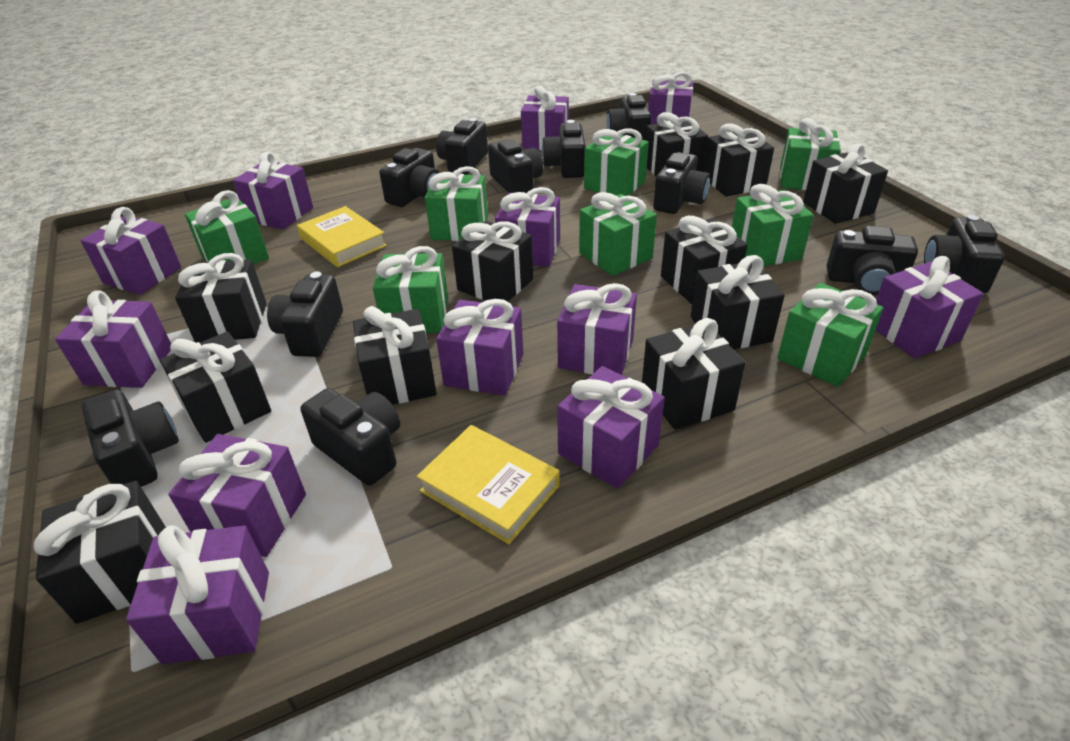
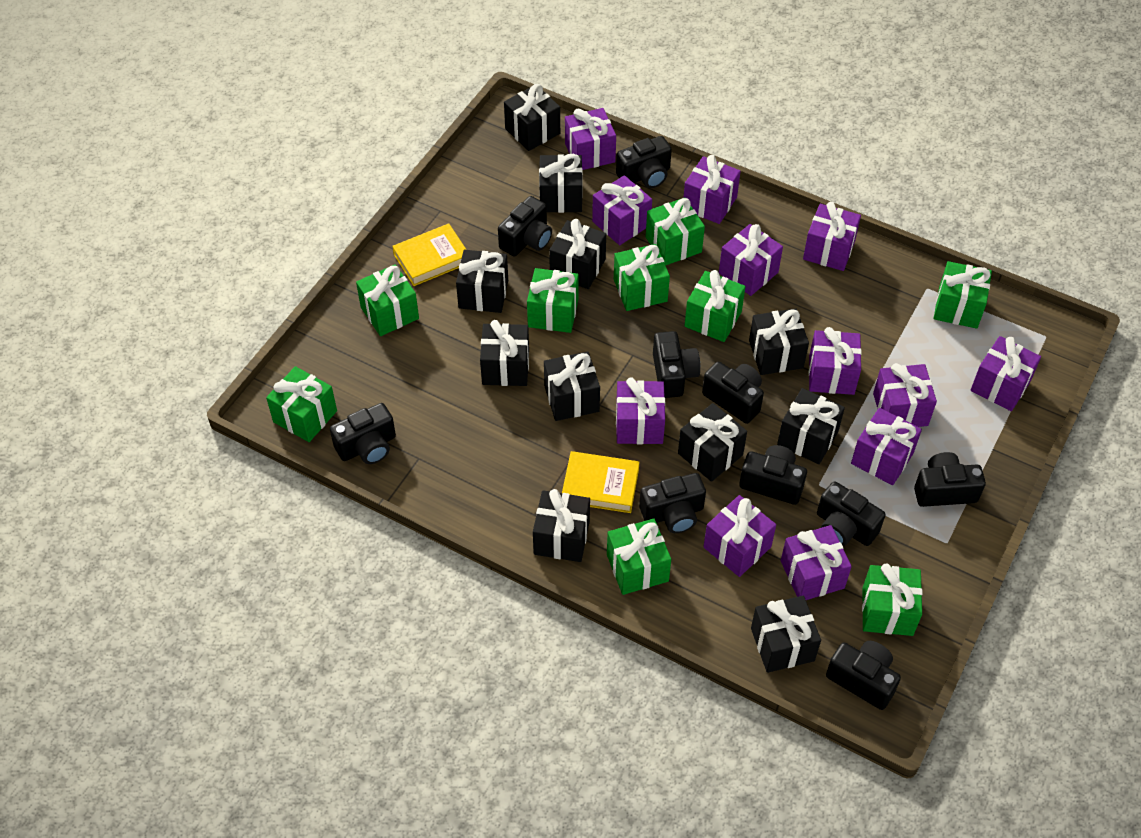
black camera: [81,389,179,487] [267,272,343,357] [301,388,400,486] [379,148,440,207] [436,118,488,175] [488,140,543,193] [542,120,586,178] [606,93,651,141] [653,152,710,214] [827,226,918,295] [924,215,1005,293] = 11 -> [330,403,396,464] [498,196,552,256] [616,136,672,188] [639,473,706,533] [653,331,700,398] [702,362,764,424] [739,445,807,505] [817,481,886,546] [826,641,901,710] [914,452,986,507] = 10
green gift: [185,190,269,264] [373,246,448,333] [425,166,488,241] [579,192,657,276] [584,129,649,196] [732,184,814,266] [777,283,883,387] [780,118,841,190] = 8 -> [266,366,337,442] [356,264,419,336] [527,268,579,333] [607,519,671,595] [614,244,670,311] [646,198,705,266] [685,270,746,342] [862,563,923,636] [934,261,992,329] = 9

